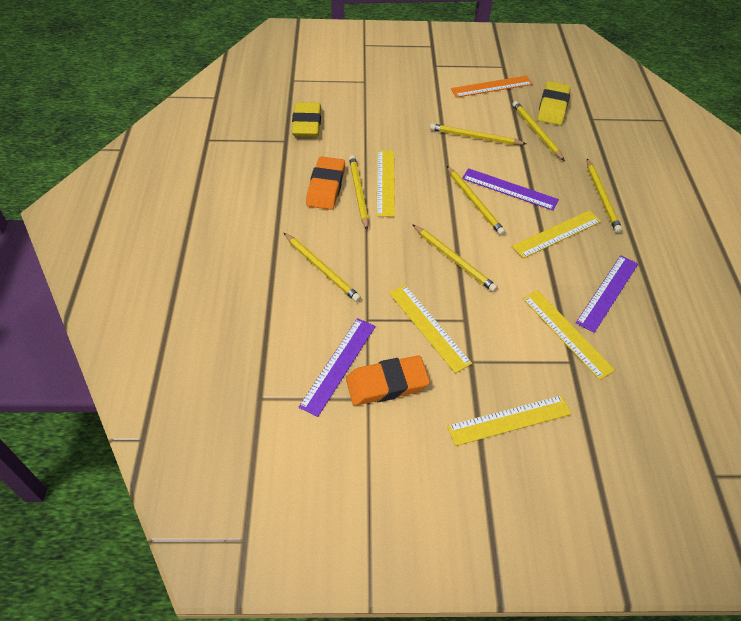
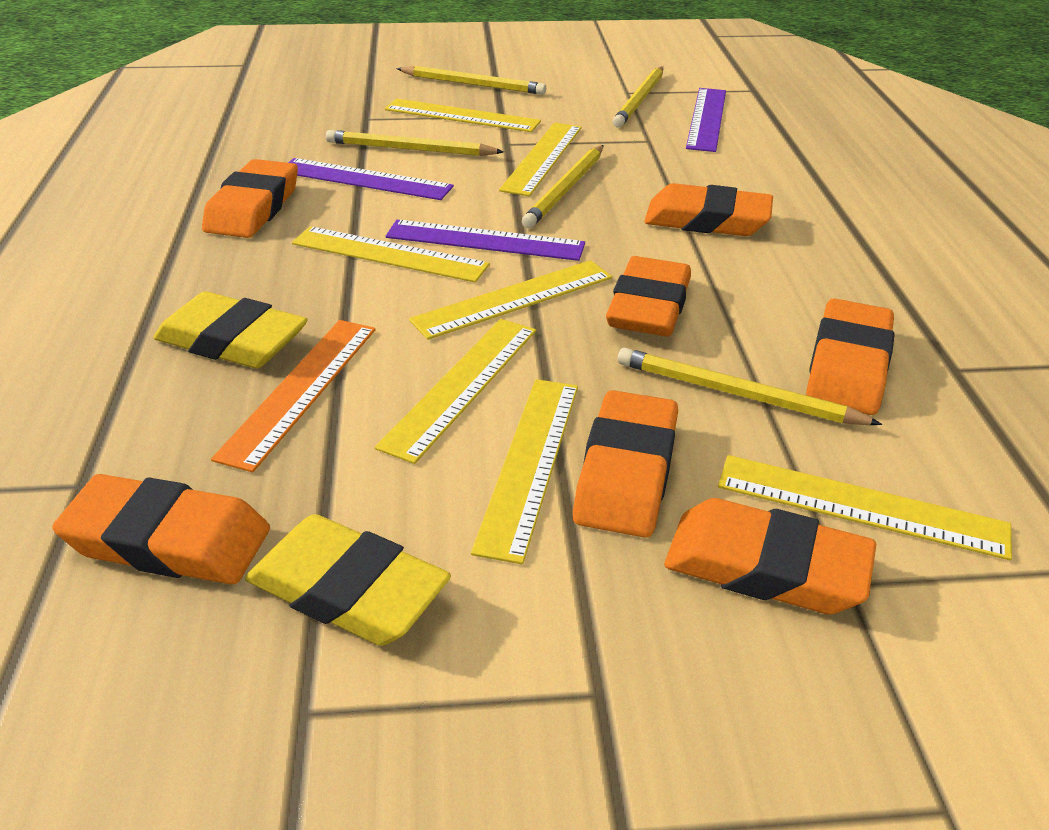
orange eraser: [306,156,345,210] [346,355,430,406] = 2 -> [52,474,270,584] [202,159,298,238] [573,390,678,538] [606,256,691,337] [644,183,773,236] [664,498,876,614] [806,298,894,415] = 7
yellow pencil: [284,233,361,302] [349,155,369,230] [412,224,498,292] [430,123,526,145] [447,166,506,235] [512,101,565,161] [587,159,622,233] = 7 -> [326,130,504,156] [396,66,546,95] [522,145,603,228] [613,66,663,128] [618,348,882,425] = 5
yellow ruler: [377,150,395,217] [389,285,472,373] [447,395,572,446] [512,210,601,259] [523,290,615,380] = 5 -> [292,226,490,282] [375,319,536,464] [385,99,541,132] [409,260,612,340] [471,379,578,564] [499,122,582,196] [718,455,1012,560] = 7

